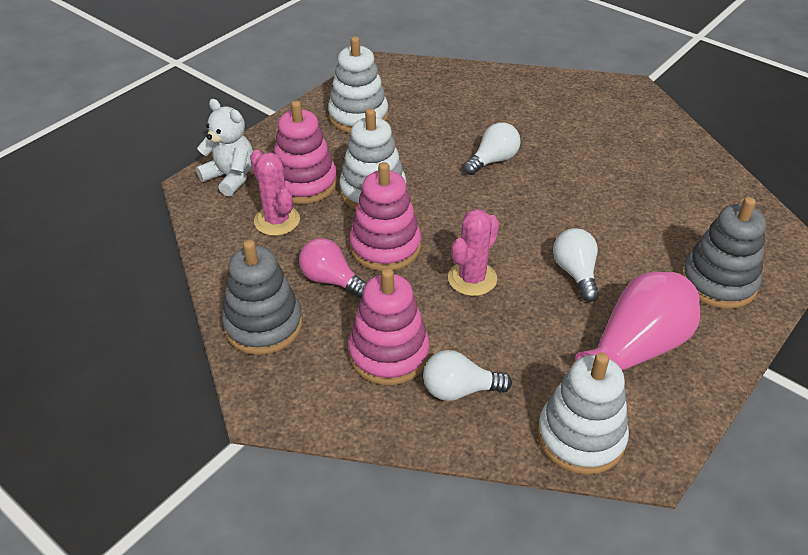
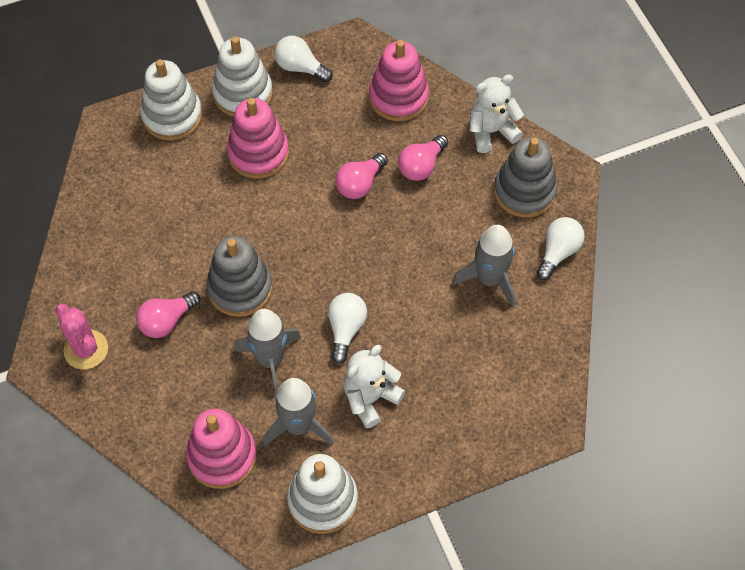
grey rocket: none = 0 -> [234,309,301,394] [263,378,334,447] [452,225,515,307] = 3
pink cactus: [250,150,300,236] [448,209,500,296] = 2 -> [55,304,108,369] = 1
pink light bulb: [299,238,366,298] = 1 -> [136,291,200,338] [335,153,388,199] [398,135,448,181] = 3
pink vase: [575,272,700,370] = 1 -> none = 0
white teddy bear: [196,99,253,197] = 1 -> [344,345,405,428] [470,74,524,153] = 2

